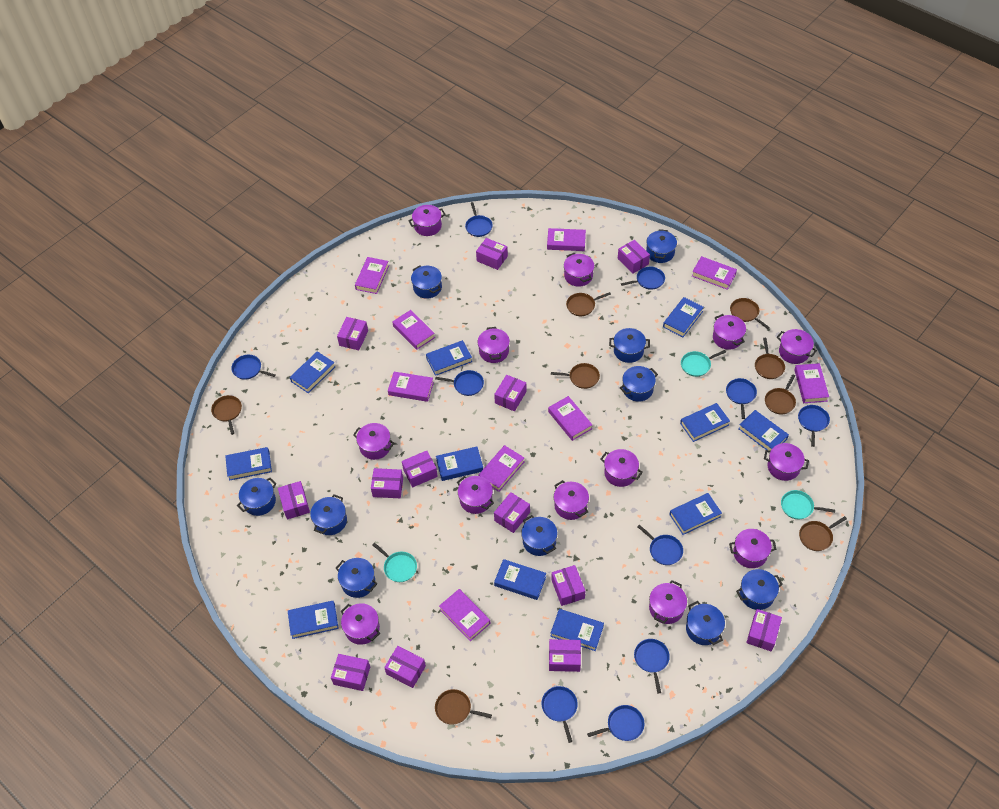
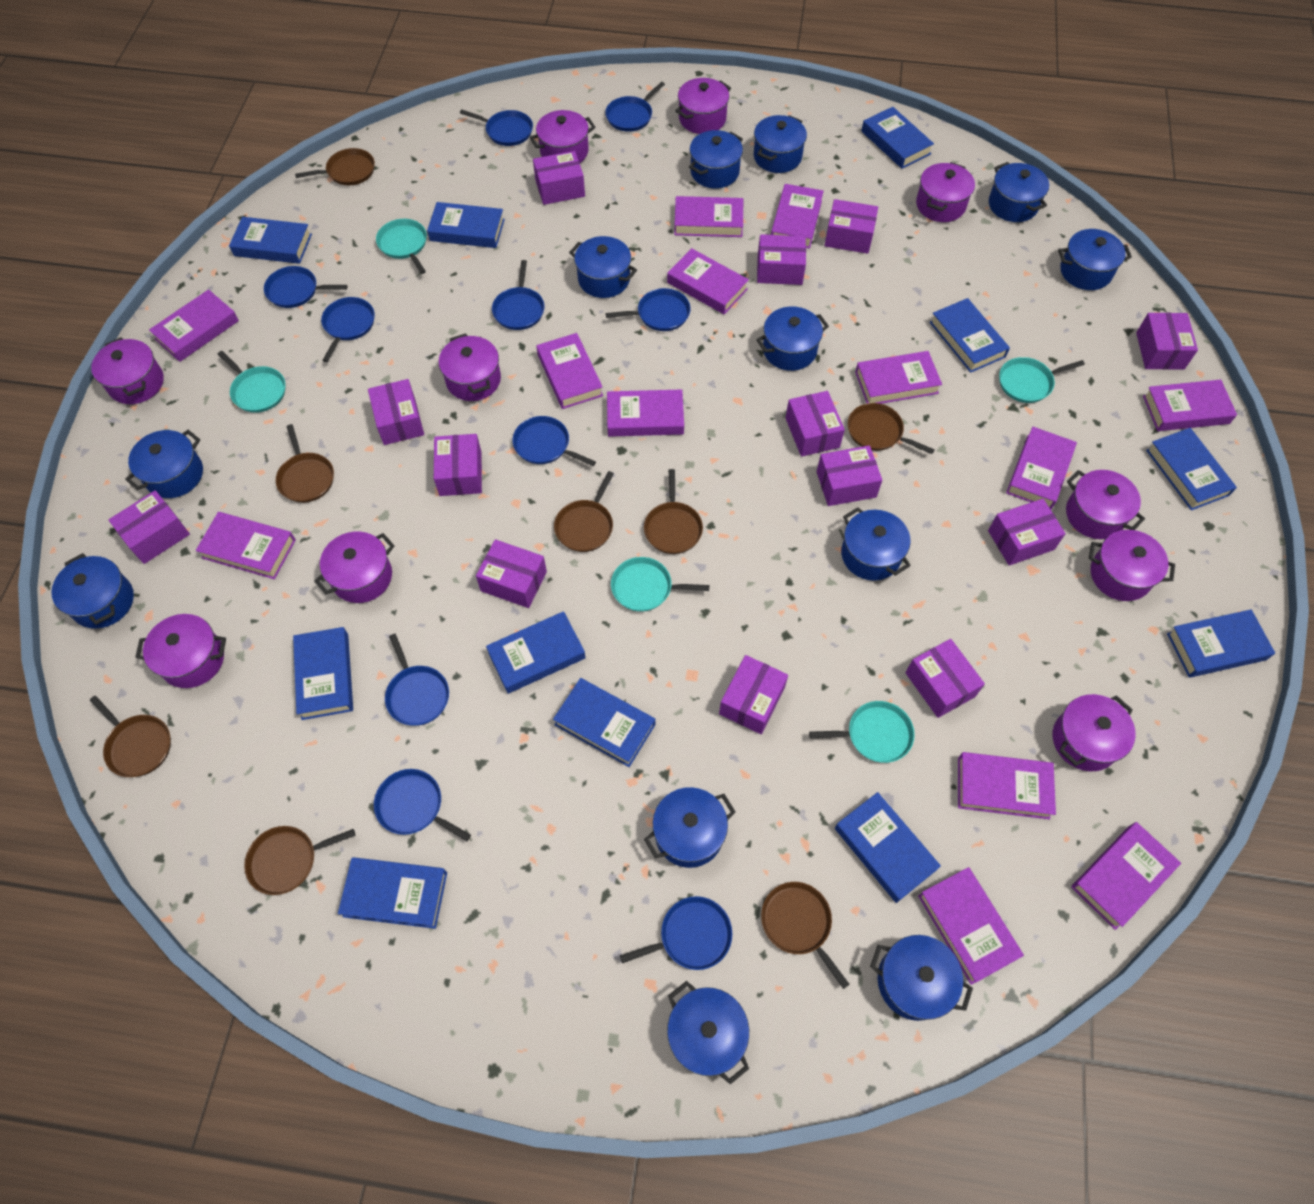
blue pot: [237,478,277,516] [310,494,347,535] [336,558,378,598] [411,265,442,299] [521,515,558,556] [609,328,650,363] [620,366,658,402] [646,229,677,263] [686,601,725,645] [736,569,783,610] = 10 -> [51,553,134,629] [125,430,203,498] [569,236,637,298] [644,787,735,868] [667,981,749,1084] [689,130,743,188] [754,115,807,173] [756,306,829,371] [841,507,911,581] [870,935,973,1021] [989,162,1049,222] [1058,229,1132,290] = 12
purple book: [355,257,389,294] [388,372,434,402] [392,310,435,350] [439,589,491,641] [479,445,524,492] [547,228,586,251] [548,396,592,441] [692,256,737,290] [794,363,829,403] = 9 -> [149,289,239,362] [196,512,296,579] [536,333,603,409] [607,389,684,437] [667,248,749,314] [674,196,743,237] [771,184,824,249] [855,351,942,404] [918,867,1024,985] [958,752,1056,819] [1006,427,1077,510] [1071,822,1181,930] [1143,380,1237,431] = 13
purple pot: [341,603,380,645] [353,423,394,460] [408,205,446,236] [457,476,494,514] [478,327,510,363] [554,480,589,520] [564,253,594,287] [601,449,643,487] [649,580,687,624] [713,314,746,350] [729,529,776,568] [764,443,809,481] [777,329,817,364] = 13 -> [91,337,164,404] [135,614,226,688] [314,531,395,603] [439,333,501,401] [529,110,596,163] [675,78,731,134] [916,162,975,222] [1053,694,1136,771] [1066,470,1145,539] [1089,530,1175,601] = 10
turquoise pan: [373,543,417,582] [681,350,726,377] [781,490,835,519] = 3 -> [218,351,286,413] [376,219,427,274] [611,557,709,612] [809,701,915,763] [999,357,1085,403] = 5

